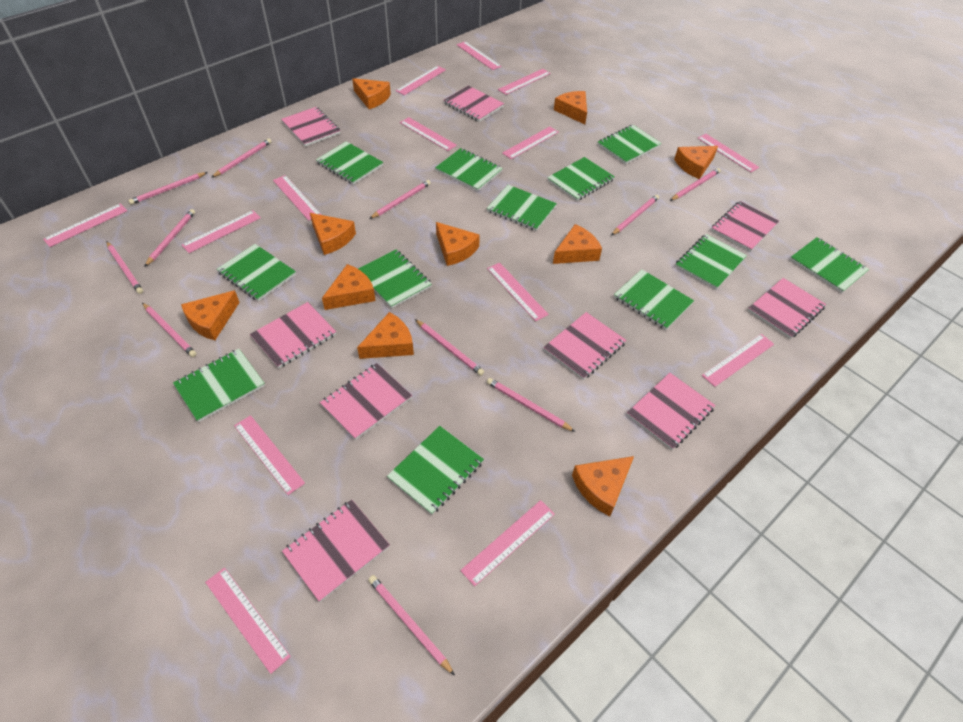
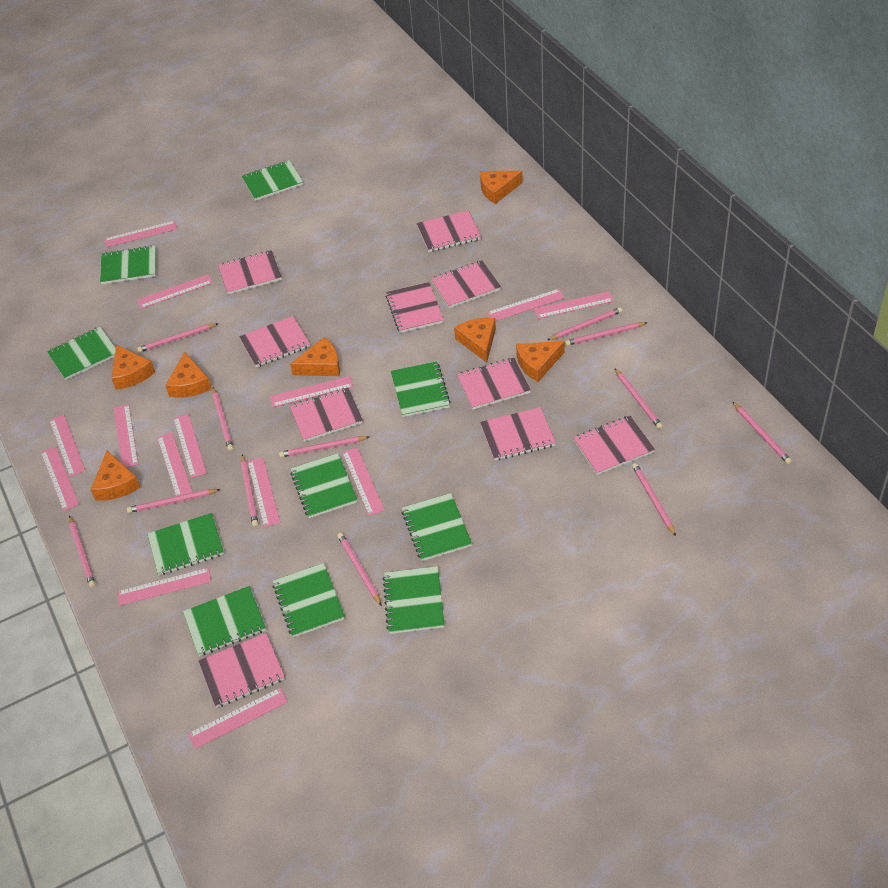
green notebook: [173,349,265,422] [217,244,296,301] [316,141,383,185] [358,249,432,308] [387,426,484,515] [435,148,503,191] [487,185,557,231] [547,157,615,201] [598,125,662,164] [614,269,694,330] [675,234,747,289] [790,237,869,293] = 12 -> [47,327,116,380] [100,245,156,284] [147,513,224,575] [183,586,266,656] [241,160,304,201] [273,563,345,637] [290,453,357,518] [383,566,445,634] [391,361,451,417] [402,493,472,561] = 10
orange cheese: [181,290,240,340] [310,213,356,255] [322,264,376,310] [352,78,391,109] [357,312,414,359] [436,222,480,266] [553,224,602,264] [554,91,587,124] [572,456,634,516] [674,146,718,179] = 10 -> [91,451,140,501] [112,345,155,390] [165,352,212,398] [290,337,340,376] [454,317,496,363] [480,171,523,204] [516,341,565,382] = 7
pink notebook: [250,302,336,368] [281,107,340,146] [282,500,390,602] [320,363,412,440] [443,86,504,122] [543,312,626,380] [627,373,715,450] [711,201,779,252] [748,278,826,339] = 9 -> [198,633,285,708] [218,250,282,295] [239,316,310,367] [290,388,363,442] [386,282,444,333] [416,210,481,252] [431,261,501,308] [457,358,531,410] [480,407,556,461] [573,416,655,475] = 10
pink pencil: [107,242,143,294] [128,172,208,205] [142,303,196,357] [144,209,195,267] [211,139,271,178] [368,575,455,675] [369,180,431,219] [415,319,484,376] [487,378,575,432] [612,195,659,235] [670,168,721,201] = 11 -> [69,516,95,587] [127,489,221,513] [137,323,219,352] [212,387,233,451] [241,455,258,527] [279,436,369,457] [338,533,382,606] [547,307,622,340] [565,322,648,346] [615,368,663,429] [632,463,676,536] [733,402,792,464] = 12

